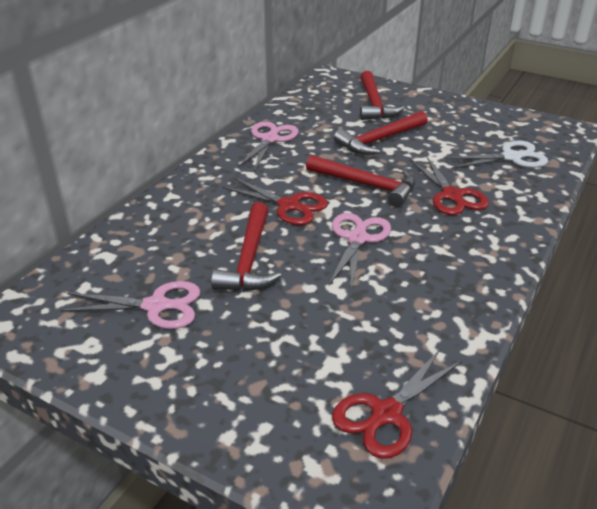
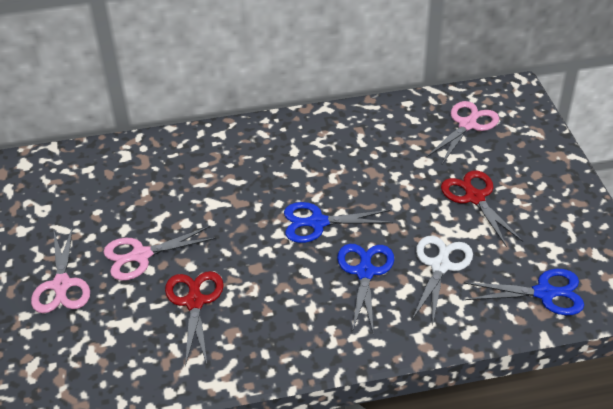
blue scissors: none = 0 -> [284,202,393,243] [337,244,394,332] [464,269,584,315] = 3
red hammer: [211,202,281,291] [306,155,416,207] [334,111,428,155] [360,71,405,120] = 4 -> none = 0
red scissors: [222,177,328,225] [332,348,463,459] [410,157,489,215] = 3 -> [165,271,224,367] [441,170,523,247] = 2

